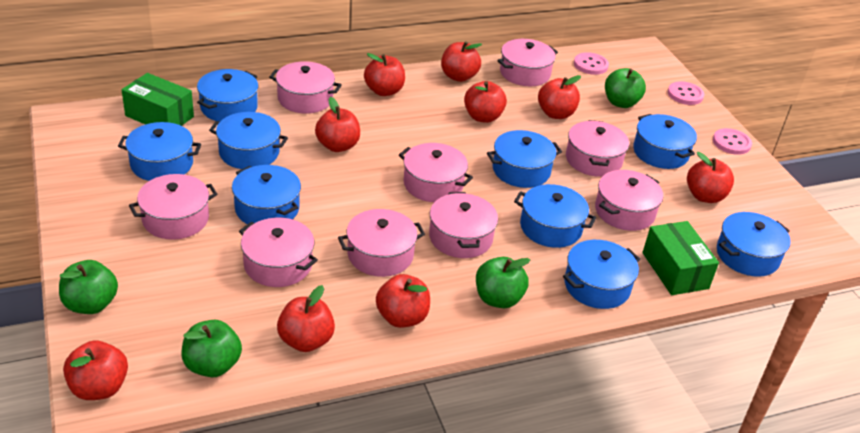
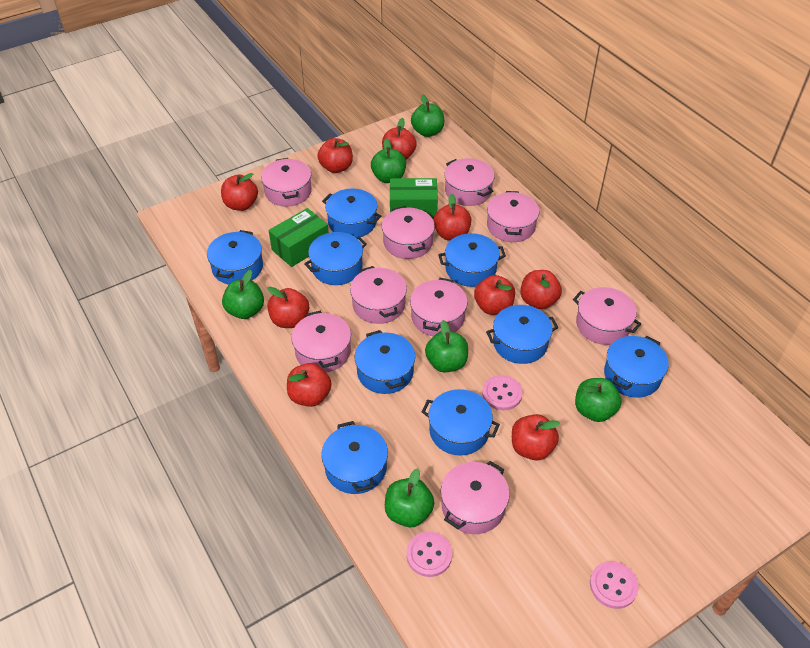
green apple: [59,260,118,314] [181,320,242,377] [476,257,530,308] [605,68,646,108] = 4 -> [222,270,264,319] [371,139,406,183] [385,468,434,527] [411,94,444,137] [425,320,468,372] [575,378,622,422] = 6

